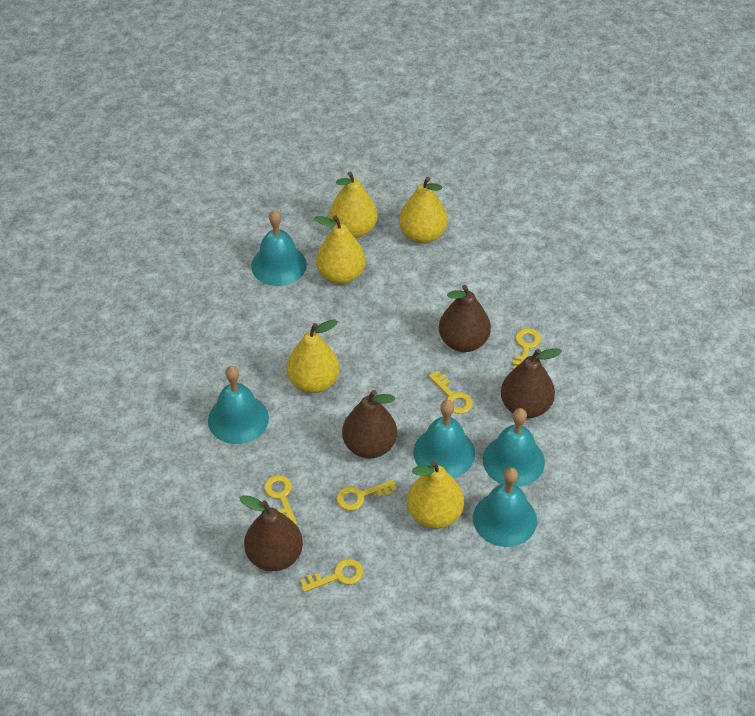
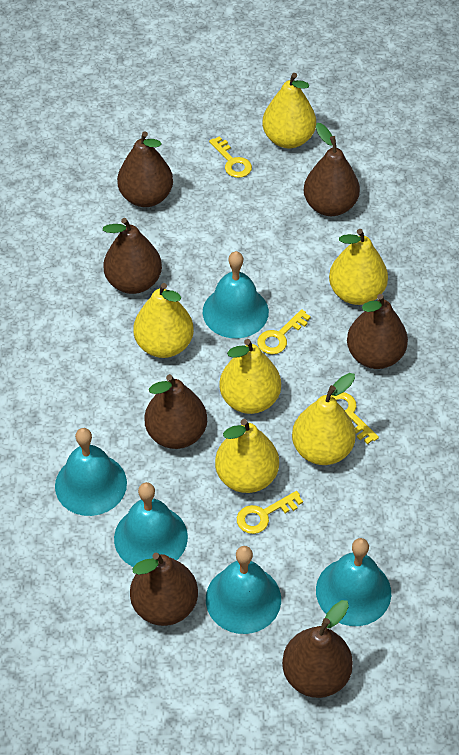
brown pear: [240,495,303,571] [342,390,397,458] [439,285,491,352] [501,348,562,418] = 4 -> [103,218,162,294] [117,131,173,207] [130,552,198,626] [144,374,207,449] [282,600,353,698] [304,123,360,216] [347,294,408,369] = 7
yellow key: [264,475,297,525] [300,559,363,592] [336,480,397,511] [428,371,473,414] [512,328,541,368] = 5 -> [209,136,252,178] [237,491,303,534] [257,309,311,355] [331,392,379,444] = 4
yellow pear: [287,319,340,393] [314,216,366,284] [329,172,378,238] [399,177,448,244] [407,461,464,529] = 5 -> [133,283,194,358] [215,419,279,493] [219,339,281,414] [262,73,316,149] [292,373,356,465] [329,229,388,305] = 6

